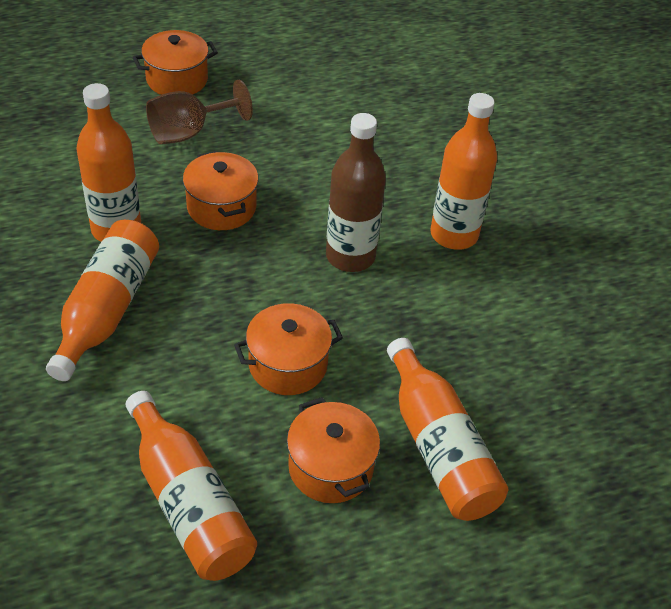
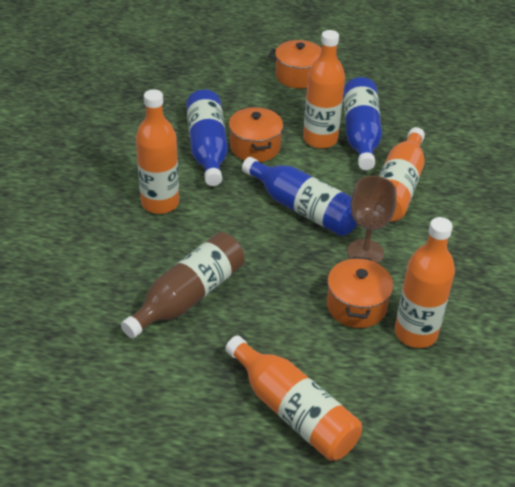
blue bottle: none = 0 -> [186,90,228,186] [242,157,357,236] [343,77,382,170] = 3
orange pot: [133,30,218,95] [183,151,259,230] [234,303,343,395] [287,397,380,503] = 4 -> [229,107,283,162] [268,40,322,89] [327,256,393,328] = 3

